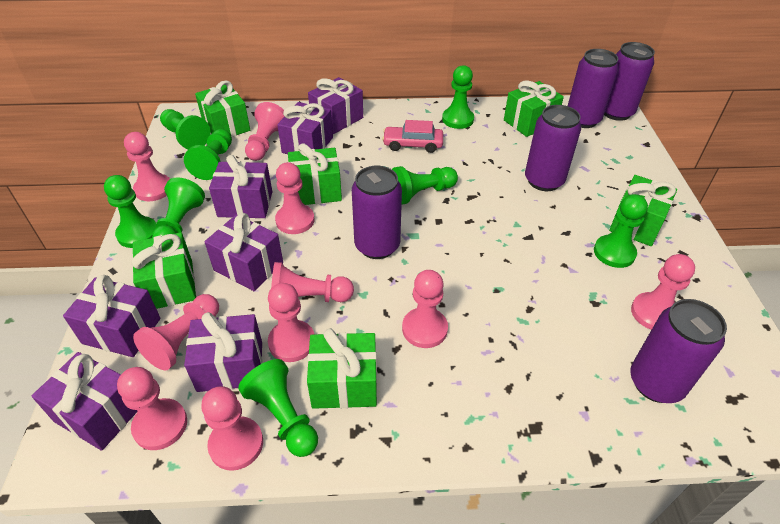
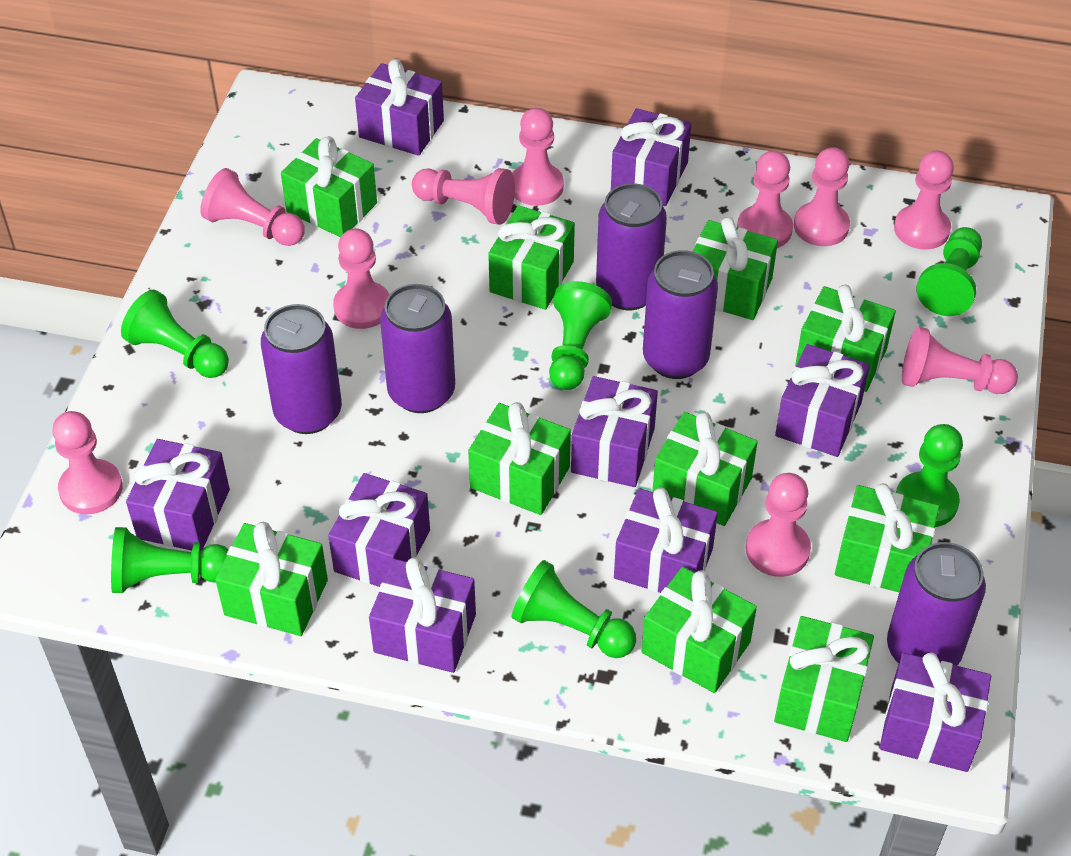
green gift: [131,232,196,309] [195,81,250,137] [288,143,342,205] [307,328,377,409] [504,81,564,137] [609,175,677,246] = 6 -> [215,522,328,636] [281,136,377,237] [468,402,571,515] [488,205,575,310] [641,567,757,693] [652,412,758,526] [692,217,778,320] [774,616,874,742] [795,284,896,392] [835,483,939,592] = 10
green pawn: [104,175,157,248] [152,177,205,238] [160,109,210,149] [184,129,232,180] [238,359,318,457] [392,166,458,205] [442,65,474,129] [594,194,648,268] = 8 -> [111,527,229,593] [121,290,229,378] [512,560,636,658] [549,281,612,390] [896,424,963,527] [916,227,982,316] = 6
pink car: [382,120,443,153] = 1 -> none = 0
purple gift: [32,352,138,451] [63,275,160,357] [184,312,262,392] [204,213,283,291] [209,155,272,218] [277,102,333,154] [308,77,363,134] = 7 -> [126,439,230,551] [328,473,430,587] [355,59,444,156] [369,557,476,673] [571,376,658,487] [611,108,691,206] [614,488,718,593] [775,344,870,457] [880,652,991,772] = 9

